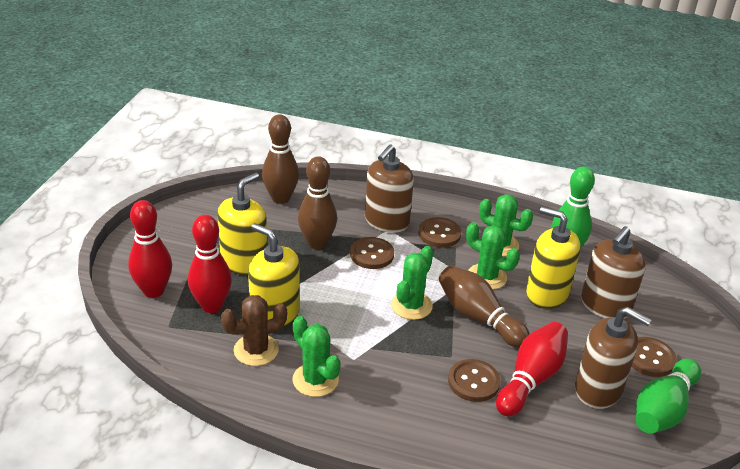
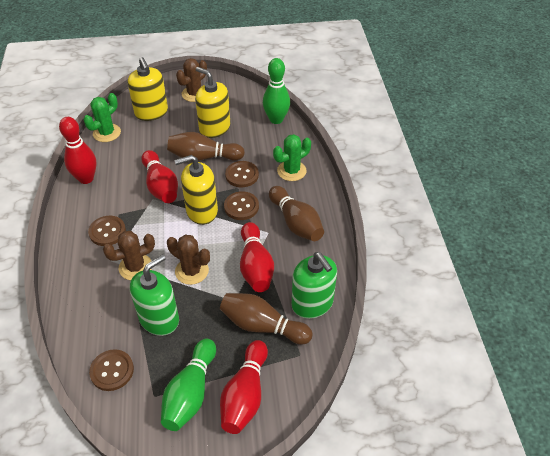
brown cactus: [221,295,287,366] = 1 -> [103,231,155,280] [167,235,210,285] [176,58,207,102] = 3
brown soap dispenser: [365,144,414,233] [575,307,652,409] [581,226,646,319] = 3 -> none = 0
green cactus: [293,316,341,397] [391,246,433,320] [466,222,520,290] [479,194,533,256] = 4 -> [84,93,121,142] [273,134,311,181] = 2
green soap dispenser: none = 0 -> [130,254,179,336] [291,252,337,319] = 2
red bowling pin: [128,200,172,298] [188,215,232,313] [496,322,568,417] = 3 -> [59,117,96,184] [141,150,178,203] [220,340,268,434] [240,222,274,292] = 4

